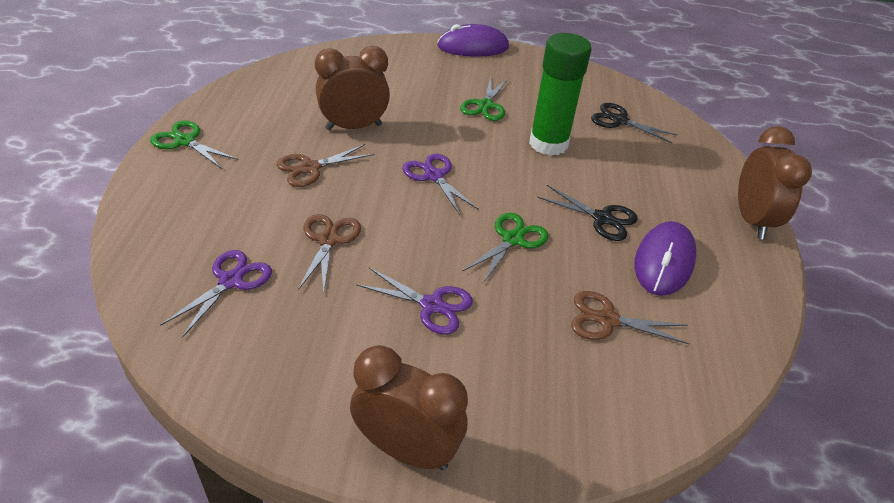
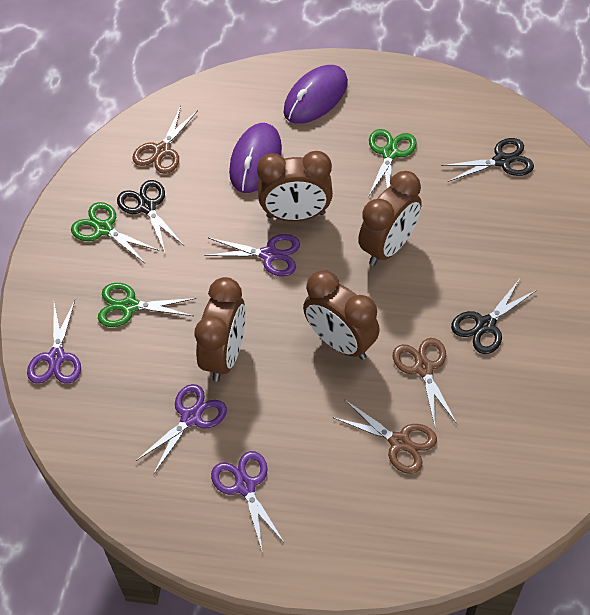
black scissors: [537,185,638,241] [591,103,678,143] = 2 -> [117,180,183,252] [441,138,534,182] [451,279,537,354] = 3
brown clock: [315,46,390,130] [350,345,468,470] [738,126,812,239] = 3 -> [195,277,246,382] [257,151,333,221] [303,270,380,360] [358,171,422,266] = 4
green glue stick: [529,33,592,156] = 1 -> none = 0
purple scissors: [160,250,272,338] [356,268,473,335] [402,154,479,215] = 3 -> [27,300,81,384] [136,384,227,475] [204,234,300,276] [211,451,284,550] = 4

